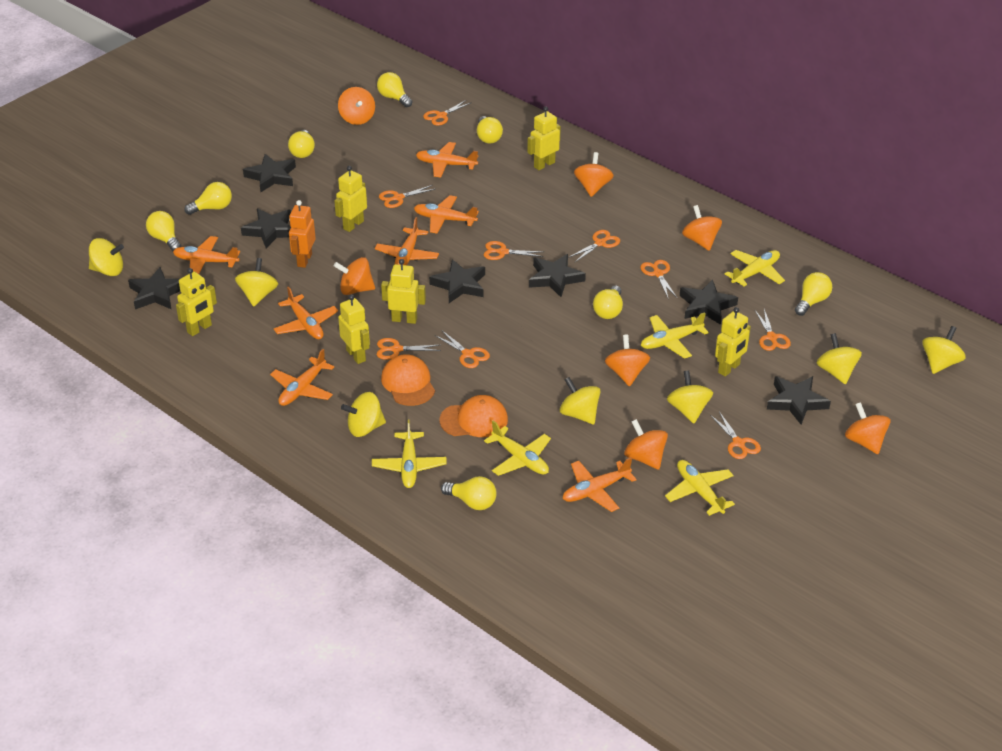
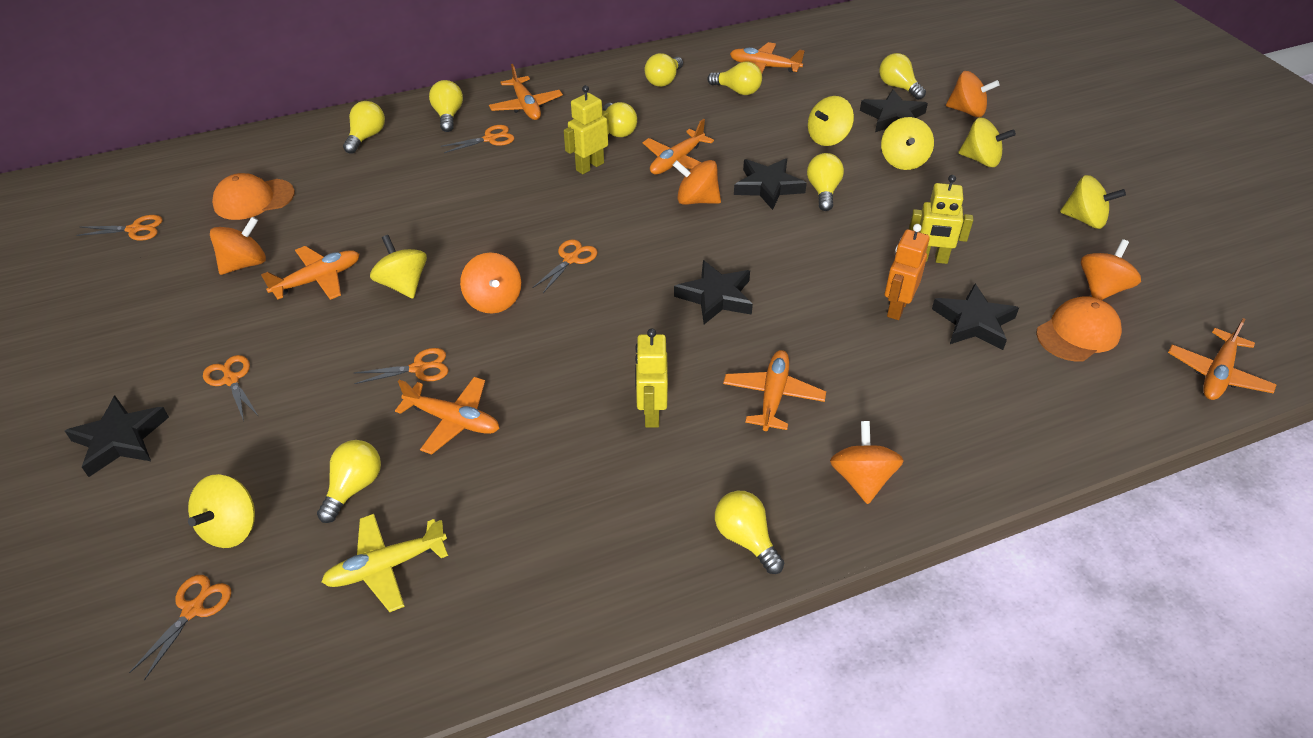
black star: [128,267,180,309] [241,208,291,248] [243,154,296,192] [429,259,485,303] [529,254,586,297] [680,280,738,325] [767,376,831,424] = 7 -> [65,396,169,477] [674,260,753,324] [734,158,807,210] [860,89,928,132] [932,284,1019,350] = 5
orange scissors: [377,338,441,360] [379,185,435,208] [423,100,472,125] [435,331,490,368] [484,241,544,260] [568,230,620,262] [640,260,677,298] [710,412,761,459] [755,309,791,351] = 9 -> [76,215,163,241] [129,575,231,680] [203,355,258,421] [354,348,449,384] [441,125,514,153] [532,239,598,293] = 6
orange spinning top: [334,257,375,295] [338,87,375,125] [574,152,614,197] [605,335,650,386] [624,419,668,470] [682,205,722,251] [845,402,890,454] = 7 -> [210,217,266,275] [460,253,521,314] [673,160,721,205] [830,421,904,504] [946,71,1000,117] [1081,239,1141,300] = 6
yellow light bulb: [146,211,181,251] [184,182,232,215] [288,130,315,158] [377,72,412,107] [441,476,497,510] [477,116,503,143] [593,286,623,319] [795,272,832,316] = 8 -> [317,440,381,523] [343,101,385,154] [429,80,463,132] [603,102,637,137] [645,53,683,87] [707,62,762,95] [715,491,784,574] [807,153,844,211] [879,53,926,100] = 9
yellow plane: [372,419,446,488] [484,420,551,476] [641,312,709,359] [665,460,735,516] [725,250,785,287] = 5 -> [322,514,448,612] = 1
yellow robot: [176,268,217,336] [334,166,367,232] [338,294,370,364] [381,259,426,324] [527,106,561,170] [715,307,751,377] = 6 -> [564,85,609,174] [635,328,668,428] [909,175,973,264] = 3
yellow spinning top: [89,238,124,276] [235,258,278,307] [341,392,386,437] [560,377,601,424] [667,370,713,423] [817,333,862,384] [922,326,966,374] = 7 -> [188,474,255,548] [370,235,427,298] [808,96,854,146] [881,117,934,170] [959,118,1016,167] [1060,175,1126,229] = 6

